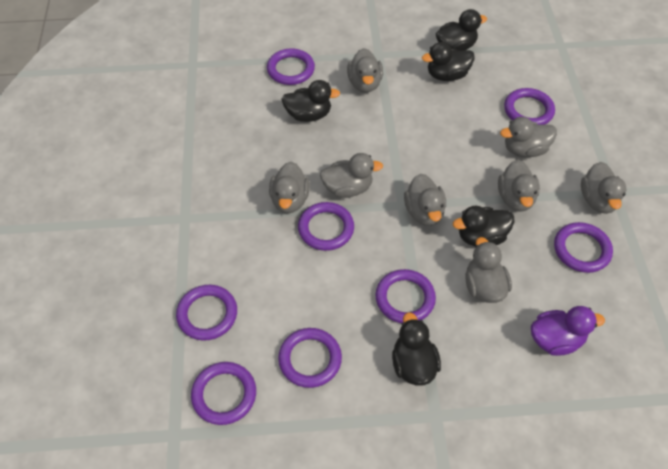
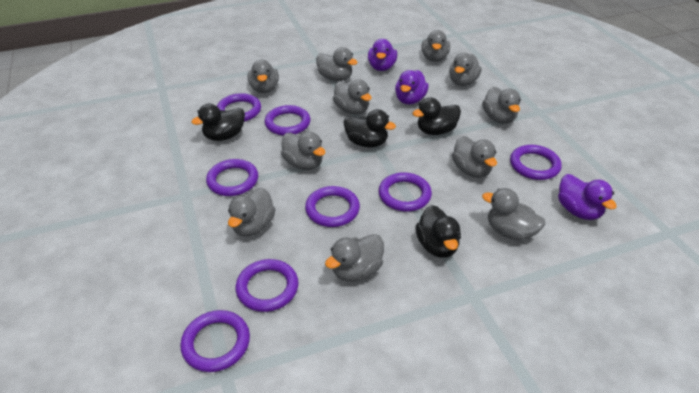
black duck: [281,80,340,122] [392,312,441,386] [422,42,475,81] [436,9,487,51] [453,206,515,246] = 5 -> [191,104,245,141] [343,109,396,148] [412,97,461,135] [416,205,461,258] = 4
grey duck: [269,162,310,213] [320,153,383,198] [347,48,383,93] [404,174,446,226] [466,237,512,303] [498,160,540,212] [500,117,557,157] [581,162,626,214] = 8 -> [228,188,275,237] [247,59,279,93] [281,132,326,170] [316,47,358,81] [325,234,384,282] [333,79,372,115] [421,30,450,62] [449,53,482,86] [452,136,497,178] [482,87,521,124] [482,188,546,241] = 11
purple duck: [531,306,605,356] = 1 -> [368,39,397,71] [395,70,429,104] [558,174,617,220] = 3

